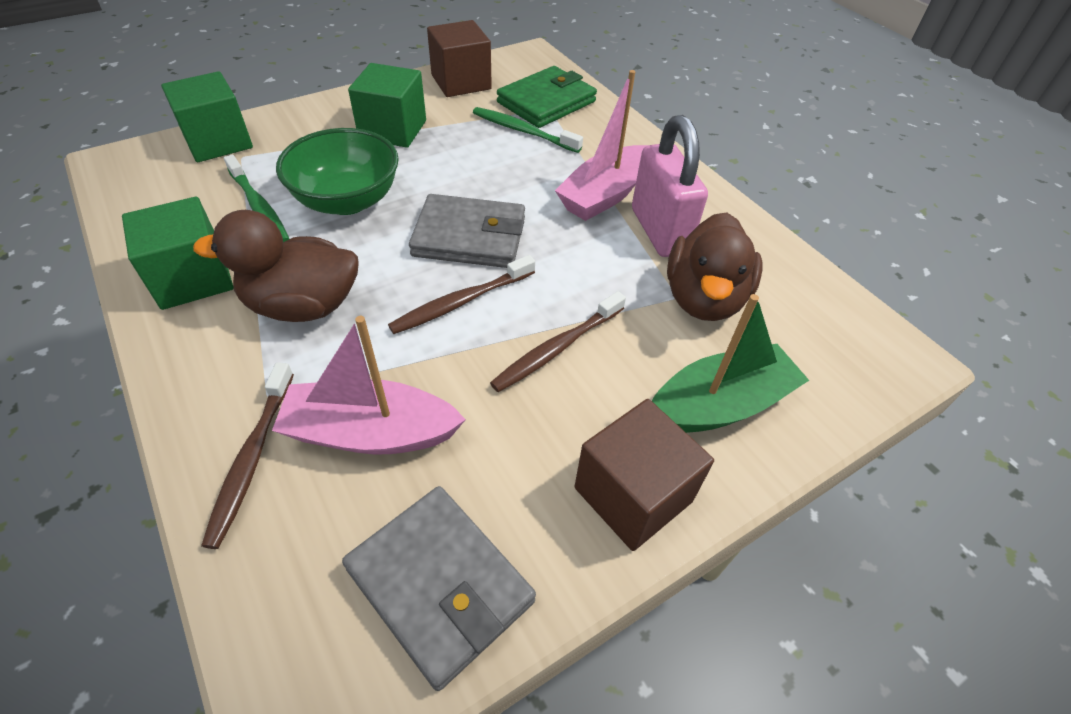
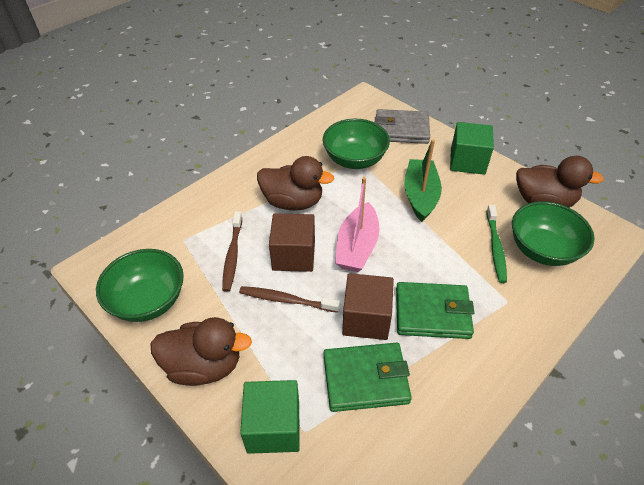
brown duck: [193,210,359,322] [667,212,762,321] = 2 -> [150,317,252,386] [257,156,334,211] [516,156,604,207] = 3
brown toothbrush: [201,362,294,549] [388,255,535,334] [490,291,626,392] = 3 -> [222,211,242,292] [239,286,340,313] = 2
green bowl: [276,128,399,215] = 1 -> [96,249,184,322] [323,119,390,169] [512,201,595,266] = 3
green cube: [122,197,234,310] [161,71,253,162] [348,63,426,148] = 3 -> [240,380,300,454] [450,122,494,175] = 2
green toothbrush: [224,154,289,242] [473,107,583,153] = 2 -> [486,205,507,283] = 1
green wallet: [497,66,597,128] = 1 -> [324,343,412,412] [396,282,474,339] = 2
grey wallet: [342,486,536,691] [409,194,525,268] = 2 -> [375,109,430,144] = 1
pink boat: [272,316,466,454] [555,70,648,221] = 2 -> [335,177,380,272] = 1
pink padlock: [632,115,708,257] = 1 -> none = 0

